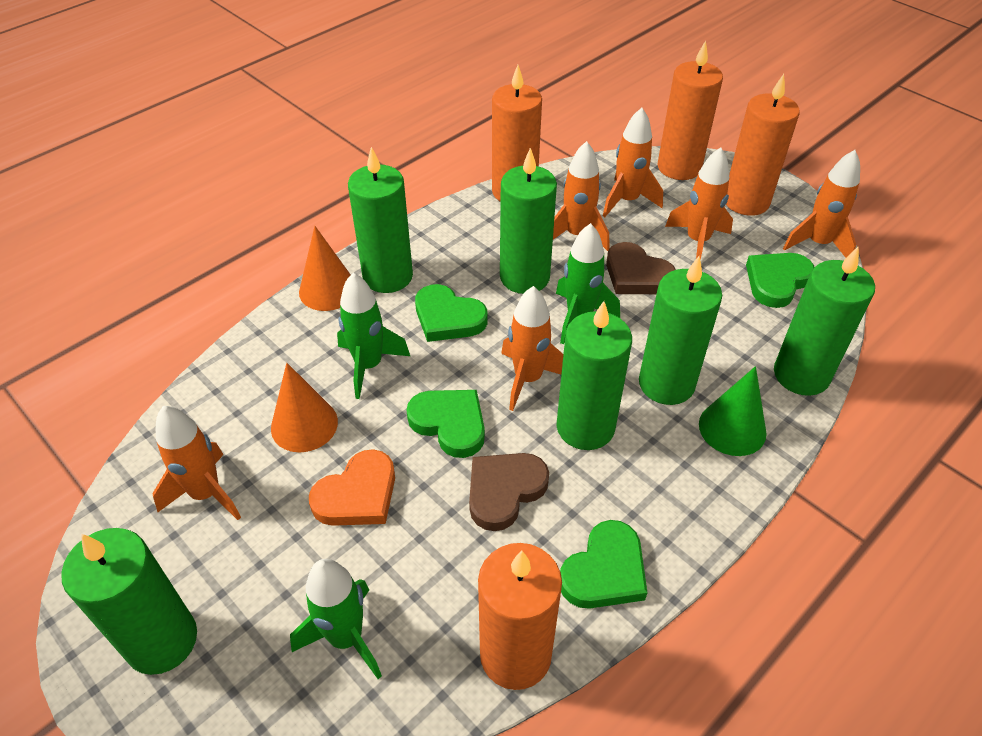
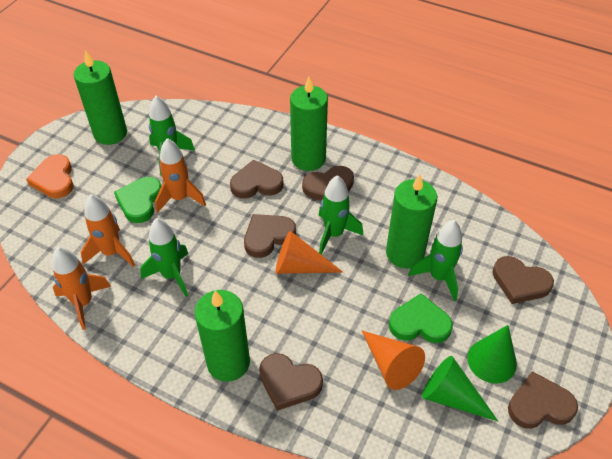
brown heart: [469,453,549,531] [606,242,676,294] = 2 -> [230,159,283,199] [244,214,296,258] [259,353,323,410] [302,166,354,201] [493,256,554,304] [508,371,578,429] = 6
green candle: [61,528,197,675] [348,147,413,293] [500,148,557,294] [556,301,632,450] [639,256,722,405] [774,246,875,396] = 6 -> [74,50,127,145] [195,290,250,382] [290,77,328,171] [386,174,437,269] = 4
green cone: [699,366,767,456] = 1 -> [422,356,498,421] [467,325,517,384] = 2
green heart: [406,390,485,458] [415,284,488,342] [560,520,647,609] [746,253,814,308] = 4 -> [114,177,162,223] [389,293,453,343] = 2
green rocket: [290,559,382,679] [337,273,410,399] [556,223,620,344] = 3 -> [140,218,189,297] [149,96,195,176] [318,175,363,255] [408,220,463,301] = 4
orange candle: [478,543,562,690] [492,65,542,202] [658,41,723,180] [726,74,800,216] = 4 -> none = 0
orange rocket: [152,406,241,520] [501,286,563,411] [553,141,609,251] [603,108,663,217] [665,147,733,259] [783,150,860,258] = 6 -> [52,247,111,330] [81,194,135,267] [155,138,206,213] = 3

